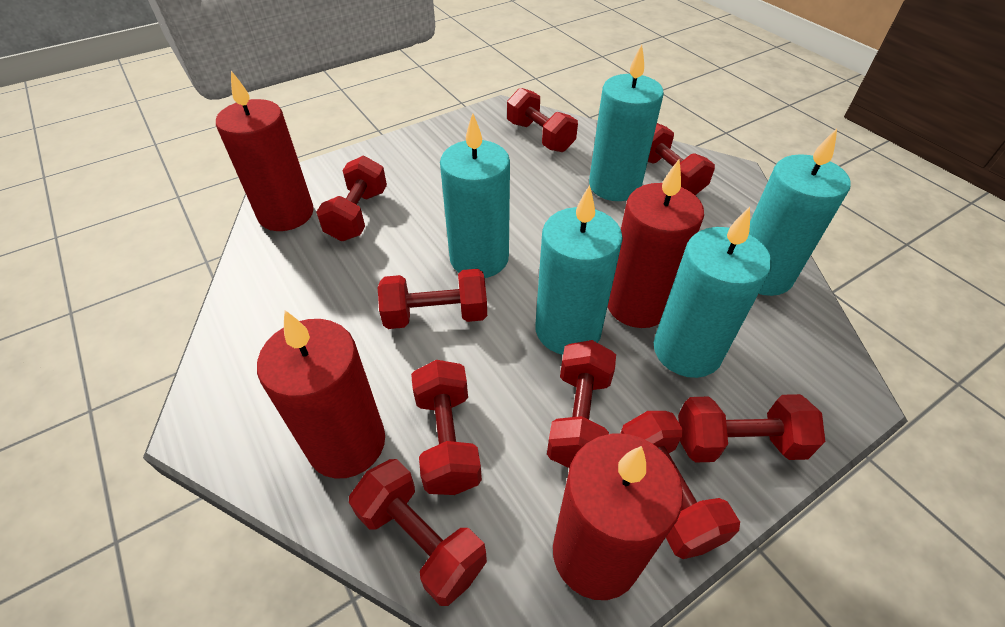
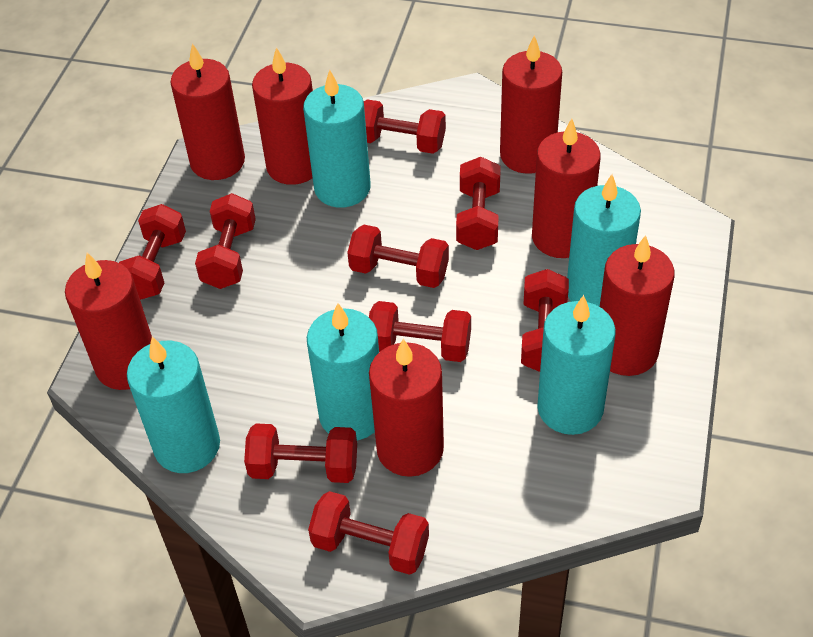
red candle: [216,71,314,231] [257,310,385,478] [553,434,683,600] [608,159,704,328] = 4 -> [65,253,152,390] [170,43,245,180] [252,47,313,185] [369,339,444,477] [500,35,562,174] [532,119,601,258] [600,235,675,376] = 7

